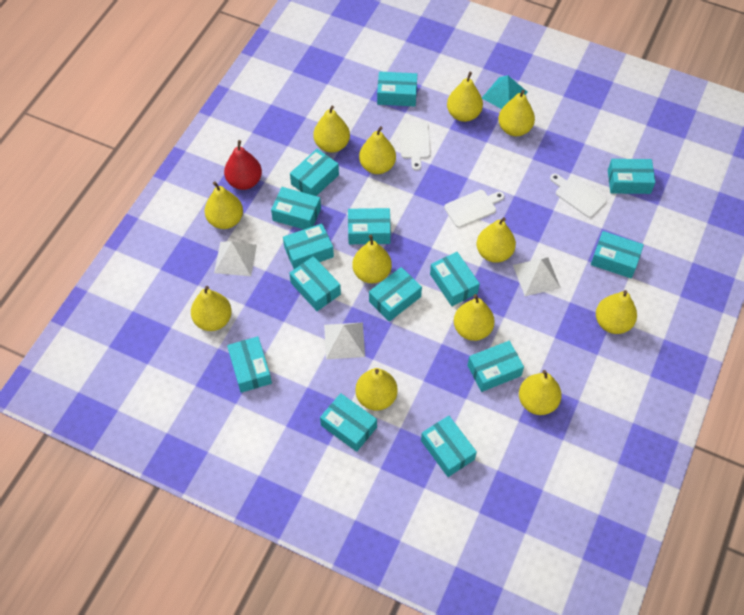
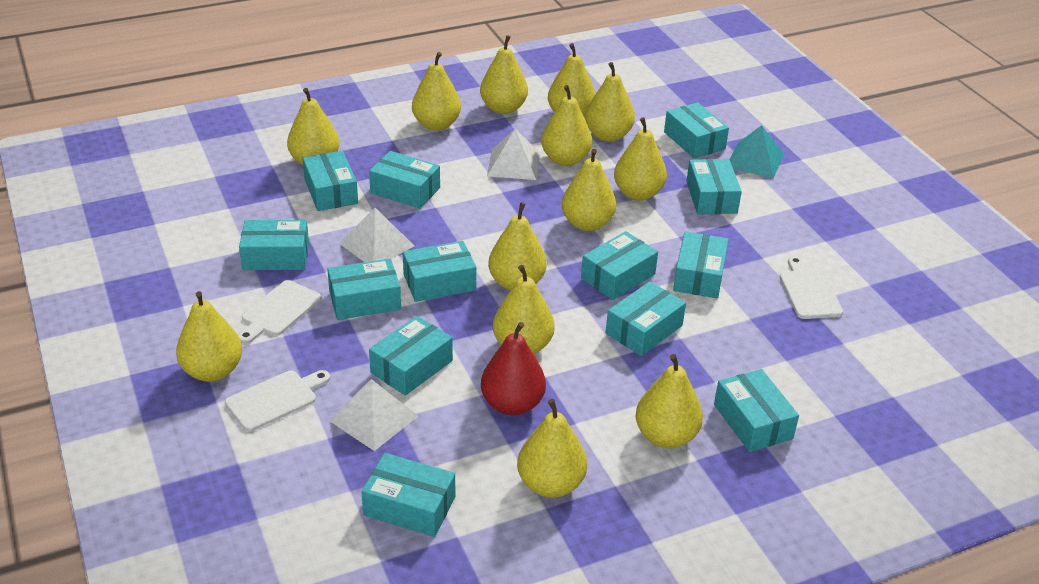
turquoise box: [227,336,272,393] [271,187,321,229] [283,223,334,269] [289,256,341,311] [290,149,339,196] [320,393,377,452] [348,208,391,244] [369,267,422,322] [377,72,417,107] [421,416,477,477] [430,252,480,306] [467,341,524,392] [591,231,644,278] [608,159,655,194] = 14 -> [239,220,309,270] [302,151,358,211] [327,259,401,320] [362,453,455,537] [369,151,440,209] [369,316,453,396] [403,241,476,302] [581,231,658,300] [606,281,686,356] [664,102,729,158] [673,231,729,298] [686,159,742,215] [714,369,799,452] = 13
yellow pear: [191,286,232,331] [204,181,243,229] [314,106,350,153] [352,235,392,283] [355,368,398,411] [359,126,396,174] [447,72,483,122] [454,294,495,341] [477,217,516,263] [498,90,535,136] [519,370,562,415] [596,290,637,334] = 12 -> [176,291,242,382] [287,88,340,165] [412,52,461,131] [480,35,528,114] [488,202,547,291] [493,265,555,354] [517,399,587,498] [541,85,592,166] [548,43,596,117] [562,149,616,231] [585,62,635,142] [614,117,667,201] [636,354,703,448] = 13

